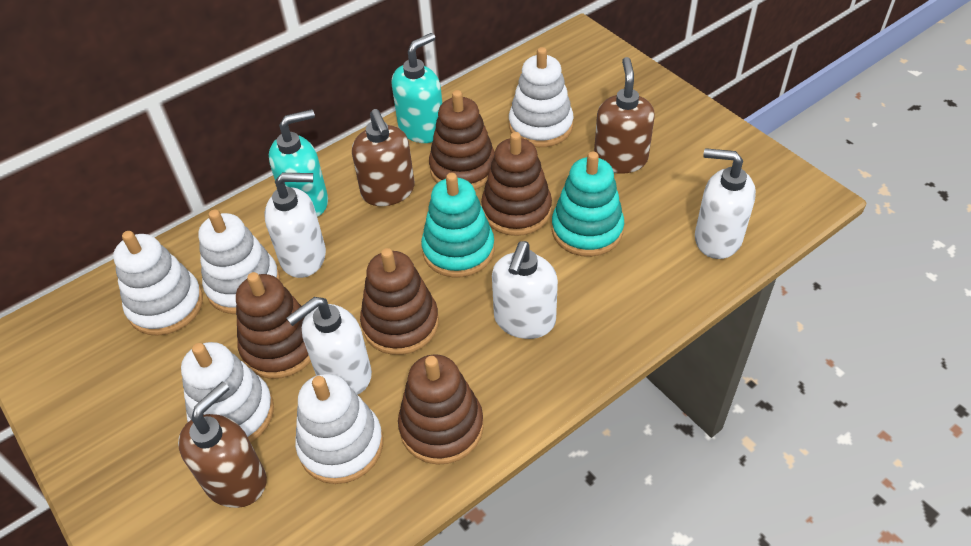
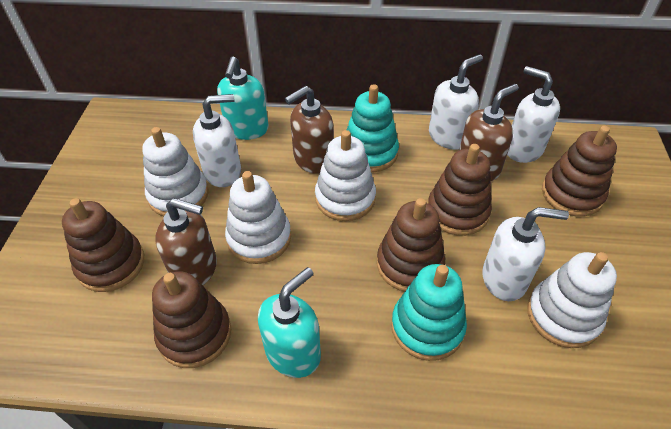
white stacking toy: [113,231,203,336] [181,342,274,443] [198,210,280,314] [295,374,383,484] [509,47,573,147] = 5 -> [142,127,208,216] [225,171,291,264] [315,130,376,221] [527,252,617,348] = 4

